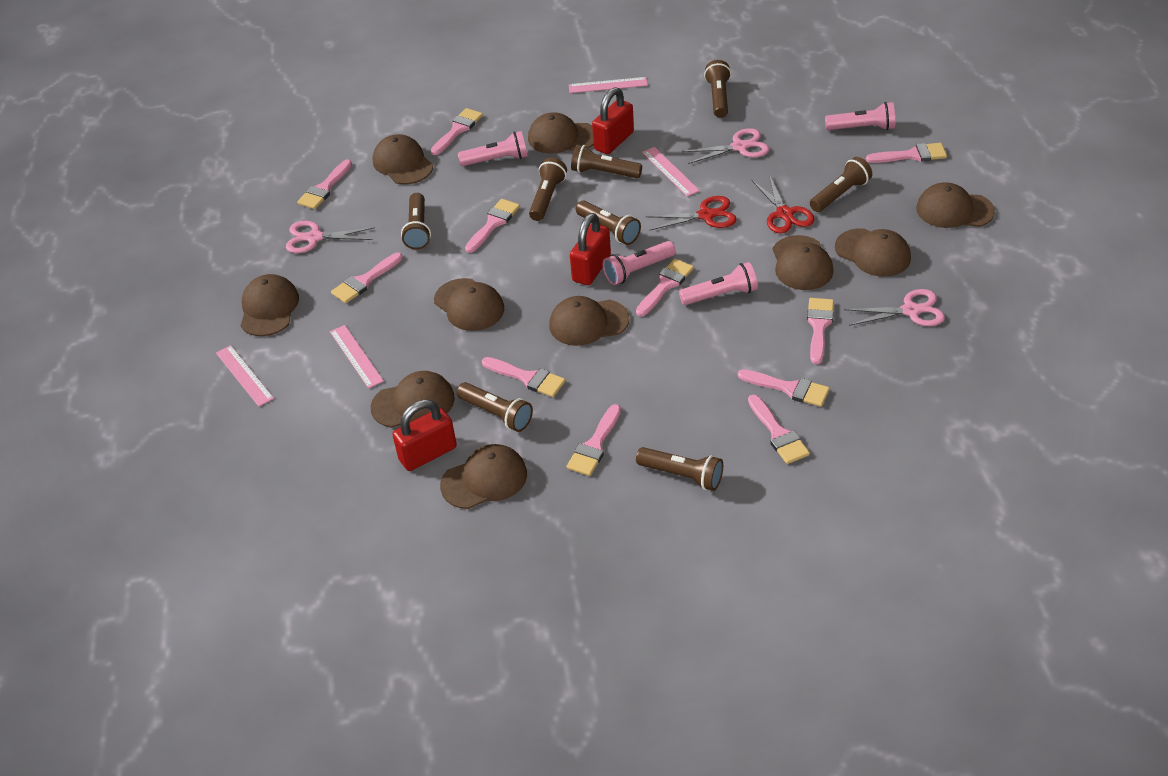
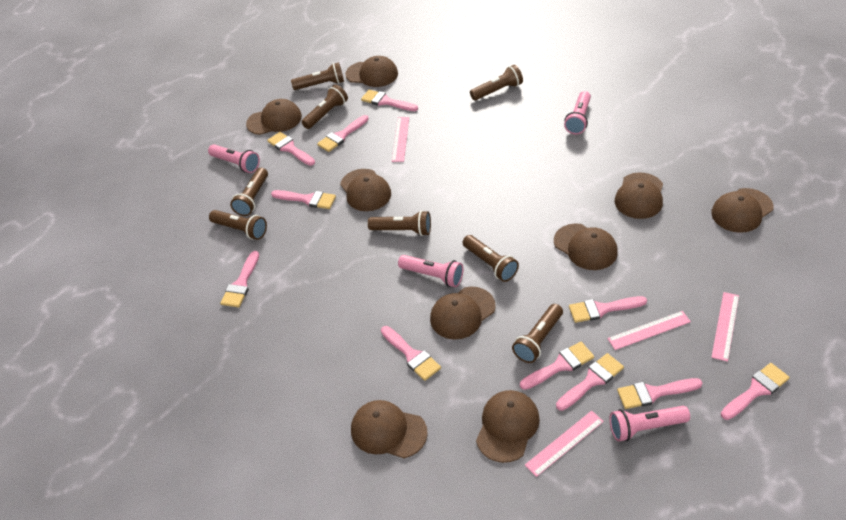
brown cap: [240,274,299,336] [371,371,455,428] [373,134,433,184] [434,278,504,331] [440,444,527,509] [528,112,594,154] [549,296,629,346] [773,235,834,290] [835,228,911,277] [916,182,995,228] = 10 -> [246,99,302,135] [340,169,391,211] [345,56,398,87] [351,400,428,458] [430,286,496,340] [476,390,540,463] [554,223,618,270] [615,172,663,219] [711,188,773,233] = 9
pink scissors: [286,221,375,253] [682,128,769,164] [844,289,945,326] = 3 -> none = 0
red padlock: [392,400,457,471] [570,213,611,285] [592,87,634,154] = 3 -> none = 0
red scissors: [645,196,737,231] [751,174,815,233] = 2 -> none = 0

